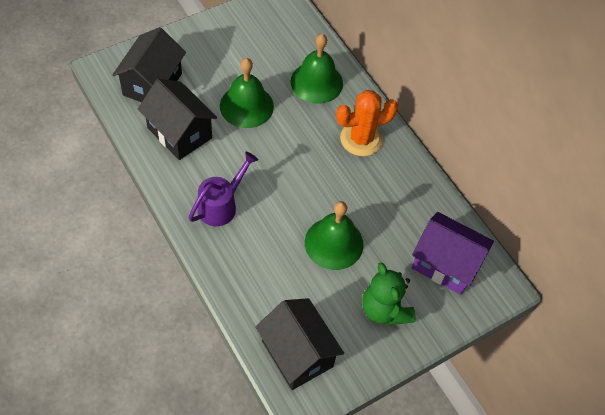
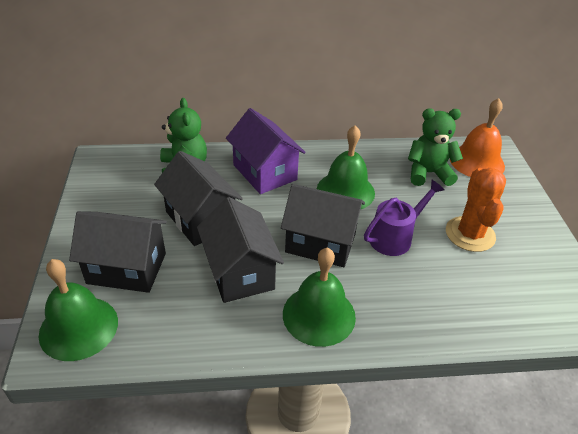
black house: [112,27,186,102] [138,79,217,160] [255,298,344,390] = 3 -> [69,211,167,293] [154,151,243,246] [197,197,284,303] [281,184,365,267] = 4
green teddy bear: [362,263,416,325] = 1 -> [160,98,207,173] [408,108,463,186] = 2
orange bell: none = 0 -> [450,98,505,177] = 1

